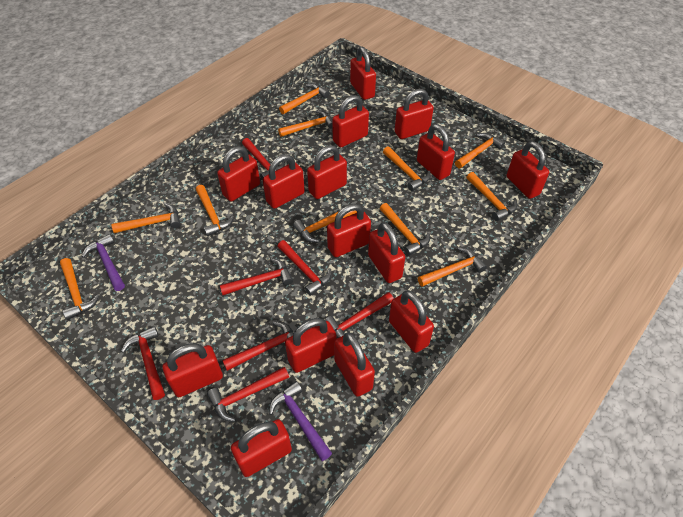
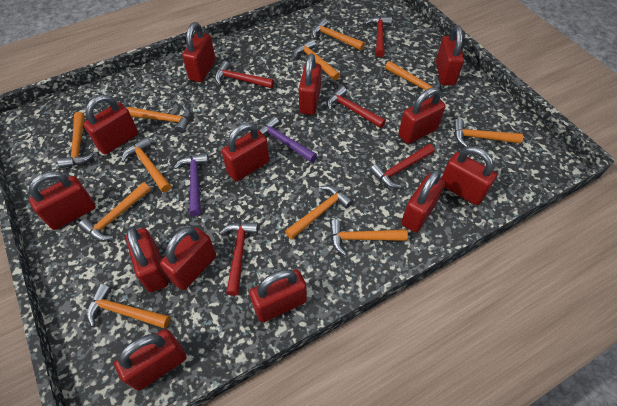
red hammer: [121,326,165,400] [207,367,289,422] [220,258,293,295] [222,322,294,371] [242,138,285,180] [277,240,332,296] [325,292,394,338] = 7 -> [215,61,274,88] [220,222,258,296] [327,86,386,128] [365,16,392,57] [370,144,434,188] = 5
red padlock: [162,343,223,397] [217,146,260,201] [231,419,292,477] [263,154,305,209] [285,318,337,373] [307,145,347,199] [327,204,371,257] [332,95,369,147] [334,332,375,397] [350,47,376,100] [368,222,405,283] [389,291,434,353] [395,89,434,139] [417,124,455,180] [507,141,549,199] = 15 -> [29,171,96,230] [83,95,138,154] [114,329,187,391] [126,227,168,292] [160,227,216,290] [182,22,216,82] [221,123,269,181] [249,269,307,323] [299,53,321,115] [398,87,446,144] [401,170,445,232] [436,25,464,85] [441,147,497,205] = 13

